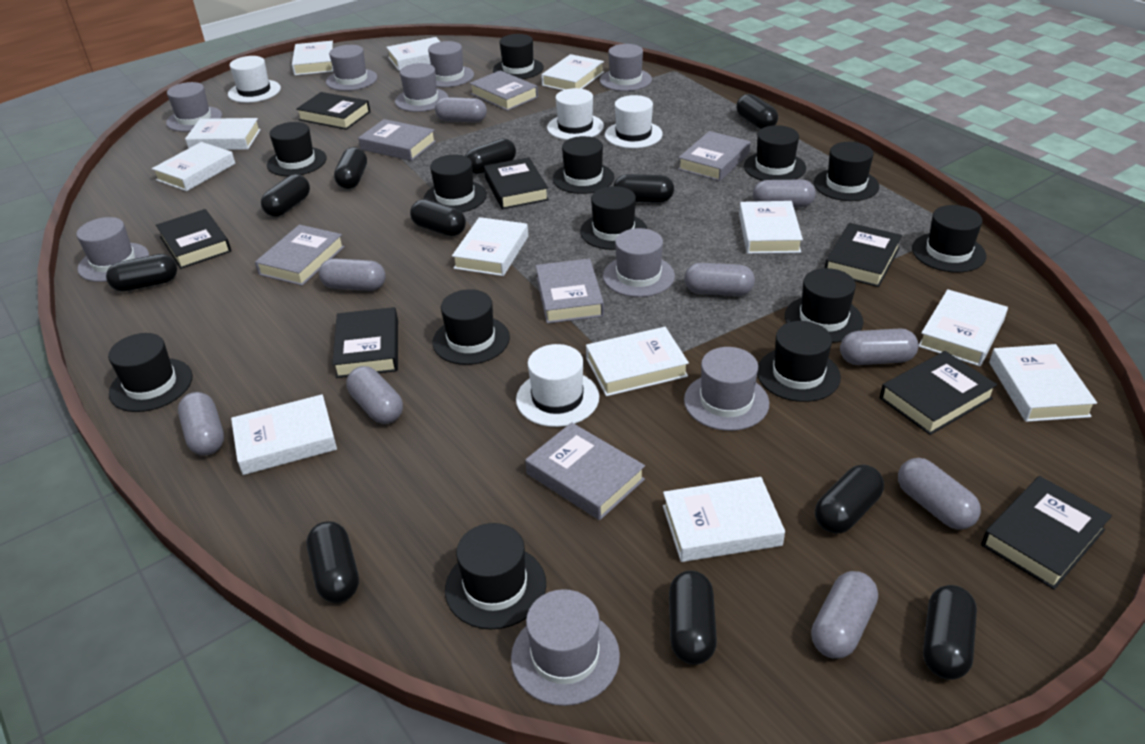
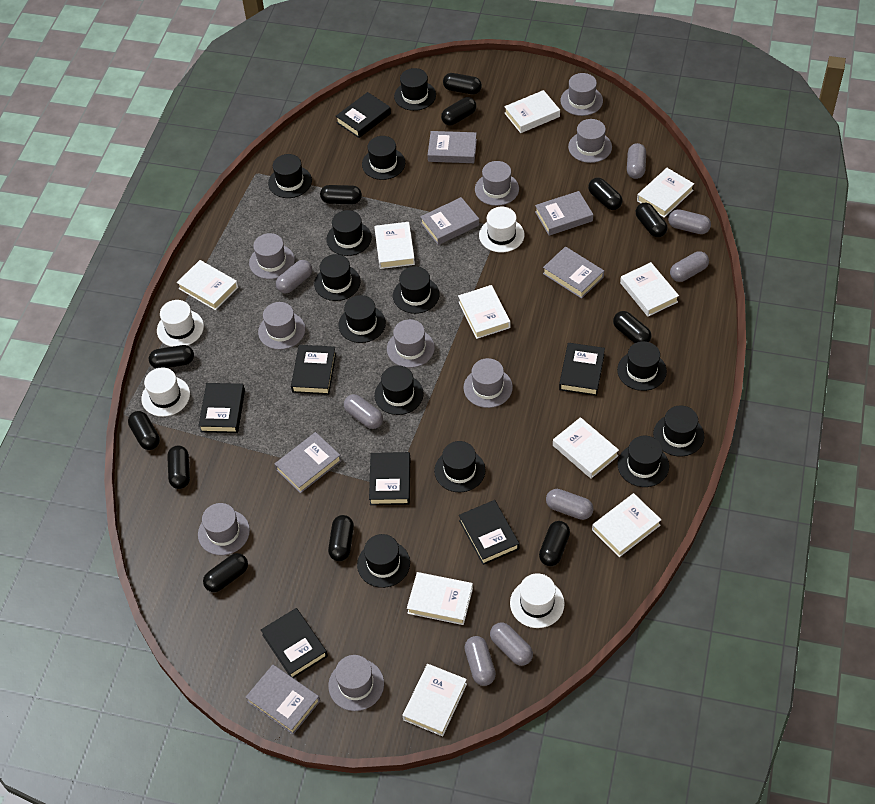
black capsule: [106,254,177,292] [261,174,310,217] [307,521,359,603] [334,147,367,189] [410,199,466,236] [465,138,516,174] [614,174,674,203] [669,570,717,665] [736,94,778,129] [815,465,884,534] [923,585,977,680] = 11 -> [128,411,160,450] [149,345,194,368] [167,445,190,489] [203,553,248,592] [320,185,362,204] [328,515,354,561] [441,97,477,126] [443,73,482,94] [539,521,570,566] [588,178,622,210] [613,311,651,343] [635,203,668,237] = 12
grey capsule: [178,392,224,455] [319,258,386,291] [346,366,403,424] [435,97,487,122] [684,263,755,296] [753,180,816,208] [811,571,878,659] [840,328,919,365] [898,458,981,530] = 9 -> [276,260,312,294] [344,394,383,429] [464,636,496,686] [490,622,533,666] [546,489,594,520] [627,143,646,179] [668,209,711,234] [670,251,709,282] = 8
white book: [152,142,235,191] [185,118,261,150] [231,394,337,475] [292,41,333,75] [386,37,441,71] [452,217,528,276] [541,54,604,90] [586,327,689,396] [663,477,785,562] [739,201,803,254] [919,289,1008,366] [989,344,1097,422] = 12 -> [177,260,238,310] [374,222,415,269] [402,664,467,736] [407,572,473,625] [458,285,511,339] [504,90,560,133] [553,417,619,479] [592,493,661,557] [620,262,679,317] [637,168,694,218] = 10

